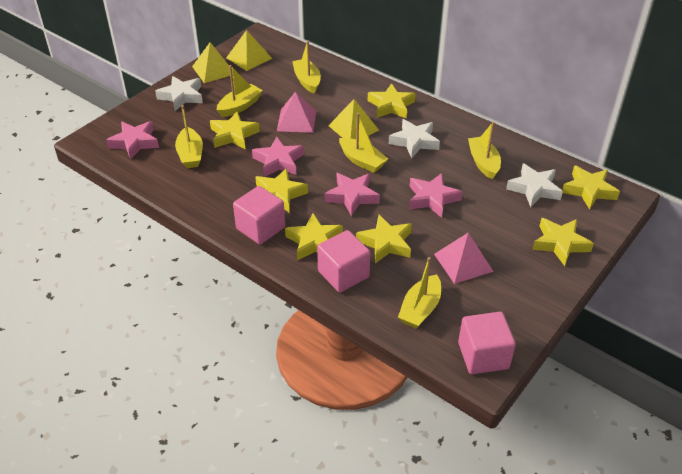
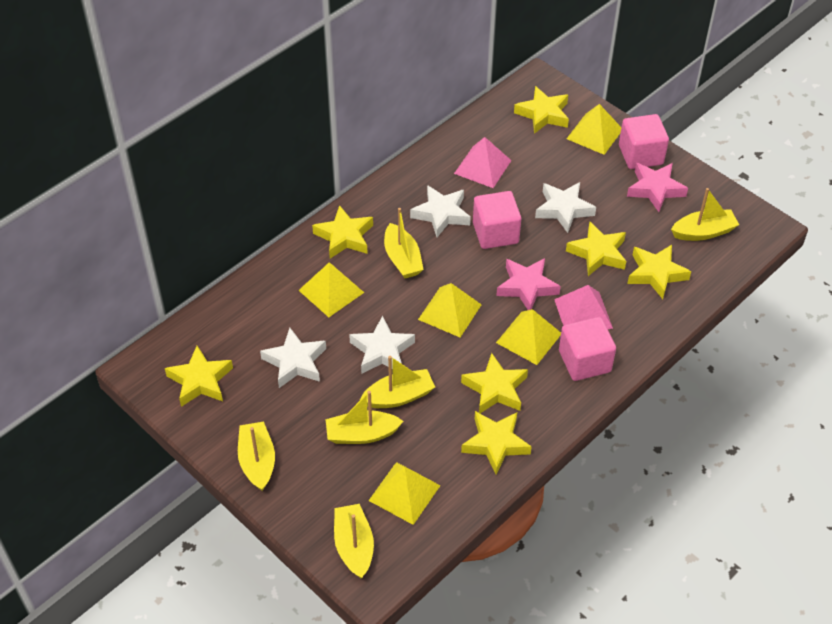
pink star: [106,121,159,160] [252,137,304,177] [325,173,380,216] [409,173,463,218] = 4 -> [496,258,561,310] [627,163,688,212] = 2
white star: [155,76,203,111] [389,119,440,158] [506,163,563,208] = 3 -> [260,328,326,388] [349,316,415,374] [410,185,471,237] [535,182,596,233] = 4
yellow pyramid: [192,42,230,83] [226,30,272,71] [328,99,379,139] = 3 -> [299,262,364,317] [368,462,441,525] [418,283,482,337] [496,309,561,365] [566,104,621,155] = 5

